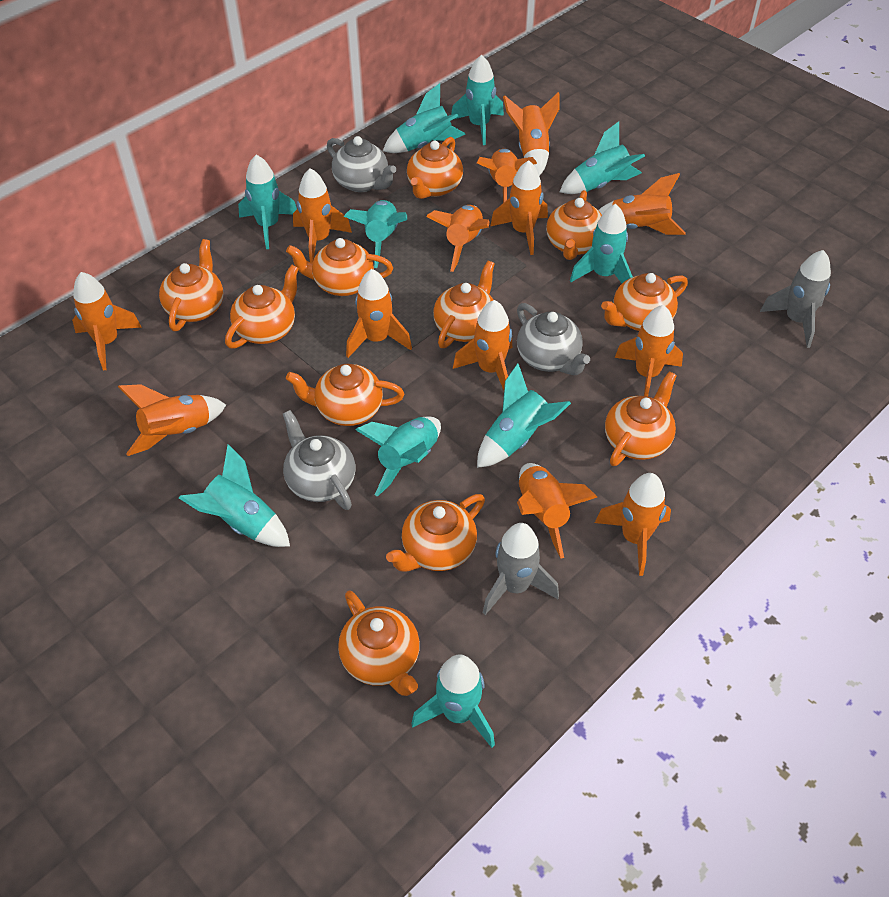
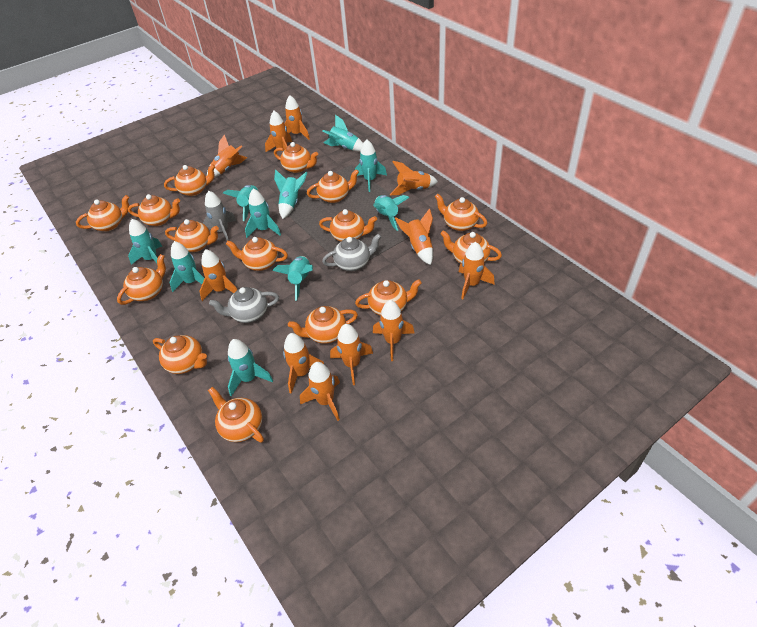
grey rocket: [483,523,559,615] [760,250,831,348] = 2 -> [203,191,236,241] = 1
grey teapot: [283,410,356,510] [327,136,396,192] [517,303,590,375] = 3 -> [209,287,279,323] [322,234,381,271] = 2
orange rocket: [72,272,142,370] [118,384,226,456] [293,168,352,263] [346,269,412,358] [426,205,490,272] [453,300,512,390] [477,149,537,203] [490,160,548,255] [503,92,559,176] [517,463,597,559] [595,473,671,576] [598,173,686,235] [615,305,683,396] = 13 -> [199,249,237,301] [207,134,247,178] [265,111,292,152] [283,333,325,394] [284,95,310,140] [300,362,340,421] [330,324,373,385] [373,300,415,361] [390,161,438,195] [395,208,433,265] [459,242,495,299] = 11
orange teapot: [159,239,223,331] [225,265,299,348] [286,238,393,296] [286,364,404,426] [338,590,420,696] [386,494,485,572] [407,137,463,199] [433,261,495,348] [546,190,602,260] [601,273,688,331] [605,371,677,466] = 11 -> [76,195,129,231] [117,254,166,305] [128,194,180,226] [153,335,207,374] [164,164,215,196] [165,219,219,252] [208,387,264,443] [226,237,288,271] [274,142,318,173] [288,306,358,344] [307,169,359,203] [319,209,377,242] [355,279,421,316] [435,194,487,231] [440,230,502,264] = 15

